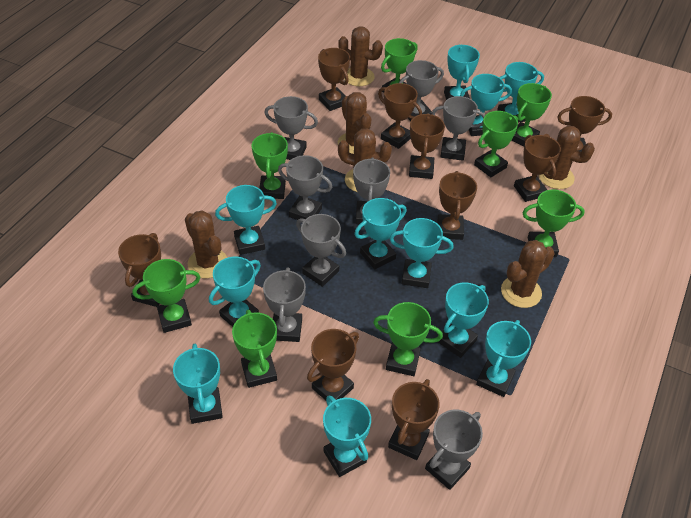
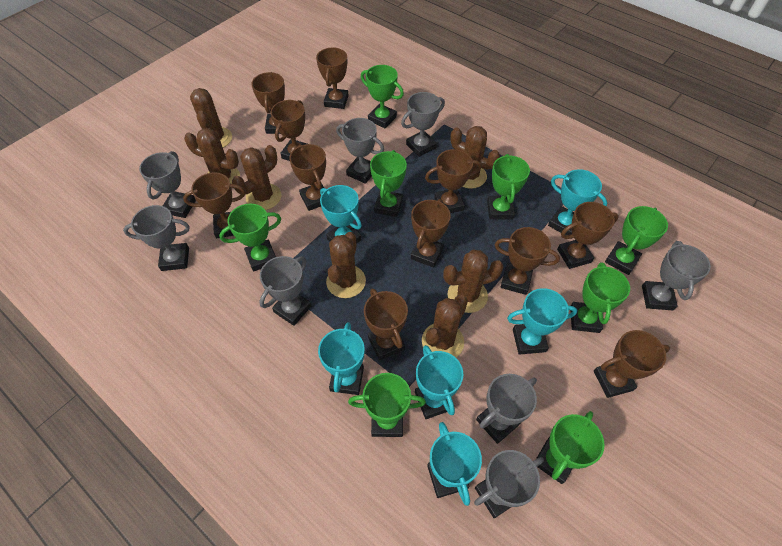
brown cactus: [185,210,227,279] [338,26,383,86] [338,92,371,154] [338,128,392,192] [501,240,555,308] [539,126,595,189] = 6 -> [184,128,240,184] [190,88,232,148] [232,145,281,210] [326,232,366,298] [422,295,468,357] [443,250,504,313] [450,126,500,189] = 7
brown trophy: [118,233,161,307] [307,329,359,403] [318,48,350,111] [378,83,422,149] [388,379,440,460] [409,113,445,179] [437,171,477,240] [514,135,561,202] [557,96,612,152] = 9 -> [183,172,246,238] [251,72,285,134] [271,100,307,161] [289,144,326,211] [316,48,349,109] [364,288,408,360] [411,199,451,268] [425,149,481,213] [495,227,560,295] [557,202,619,269] [594,330,670,398] = 11
turquoise trophy: [173,344,223,424] [209,257,261,327] [215,185,277,255] [323,395,371,477] [354,198,407,269] [389,218,453,288] [438,282,489,358] [444,45,480,100] [460,74,512,136] [476,320,531,397] [497,62,544,123] = 11 -> [318,322,365,395] [320,185,362,244] [415,345,463,419] [427,422,482,506] [507,288,577,355] [548,169,607,235] = 6

